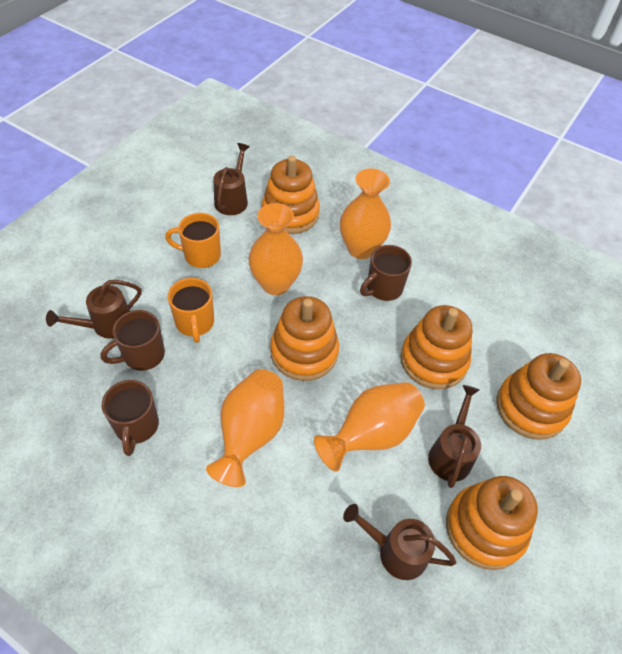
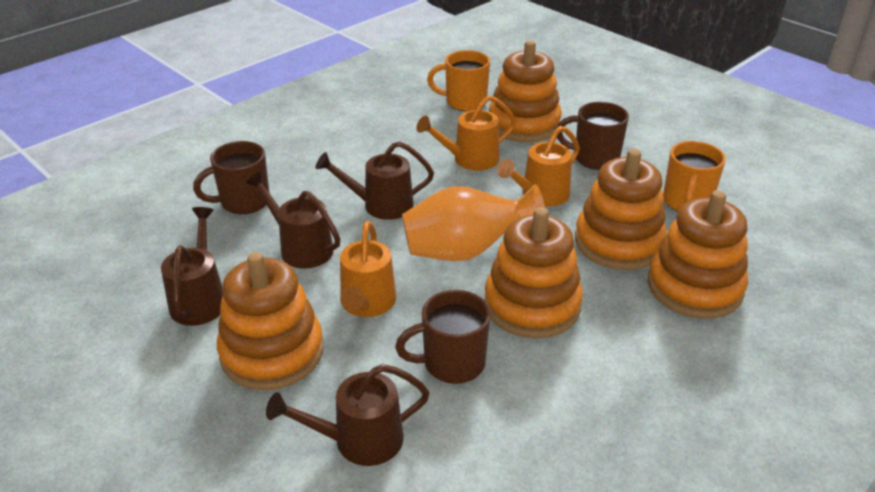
orange vase: [206,369,284,487] [249,203,303,295] [314,382,425,471] [340,168,391,259] = 4 -> [402,184,545,261] = 1
orange watering can: none = 0 -> [340,221,396,317] [416,95,516,171] [497,126,580,207] = 3

